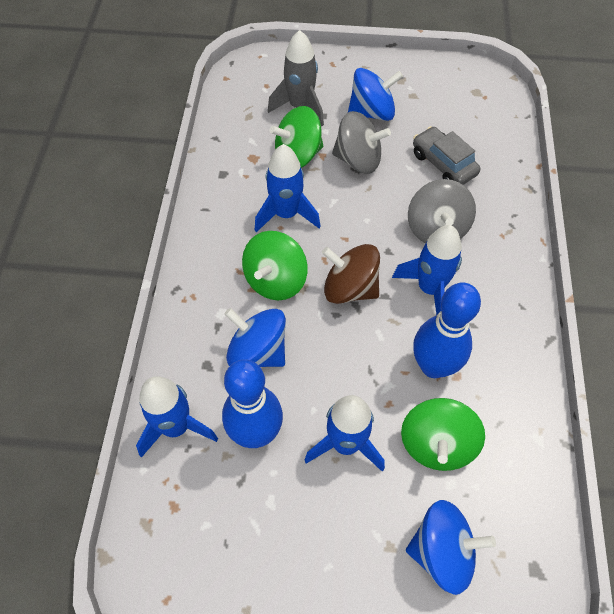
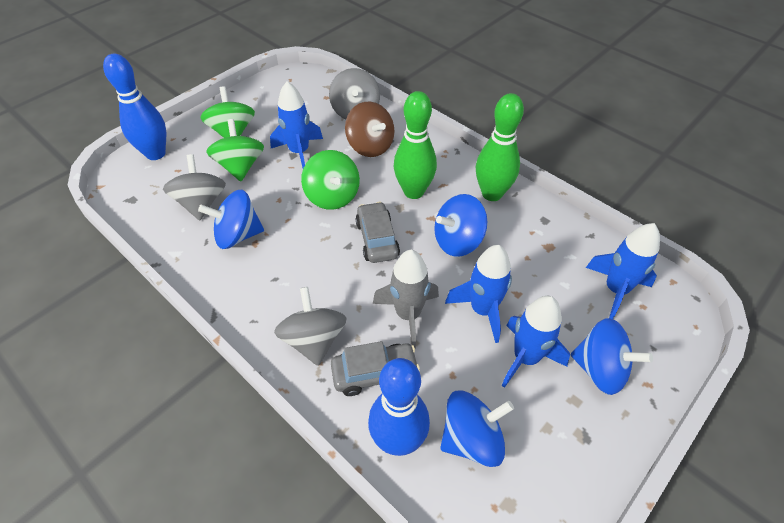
blue spinning top: [225,308,286,367] [348,68,403,121] [406,500,496,595] = 3 -> [198,190,264,249] [434,194,487,257] [440,391,514,467] [571,318,653,395] = 4
green bowling pin: none = 0 -> [394,91,437,199] [476,93,524,201] = 2
grey car: [413,126,480,185] = 1 -> [331,341,420,396] [355,202,400,263] = 2
grey spinning top: [332,111,391,174] [408,179,476,243] = 2 -> [163,154,226,220] [274,287,347,366] [329,68,380,120] = 3

